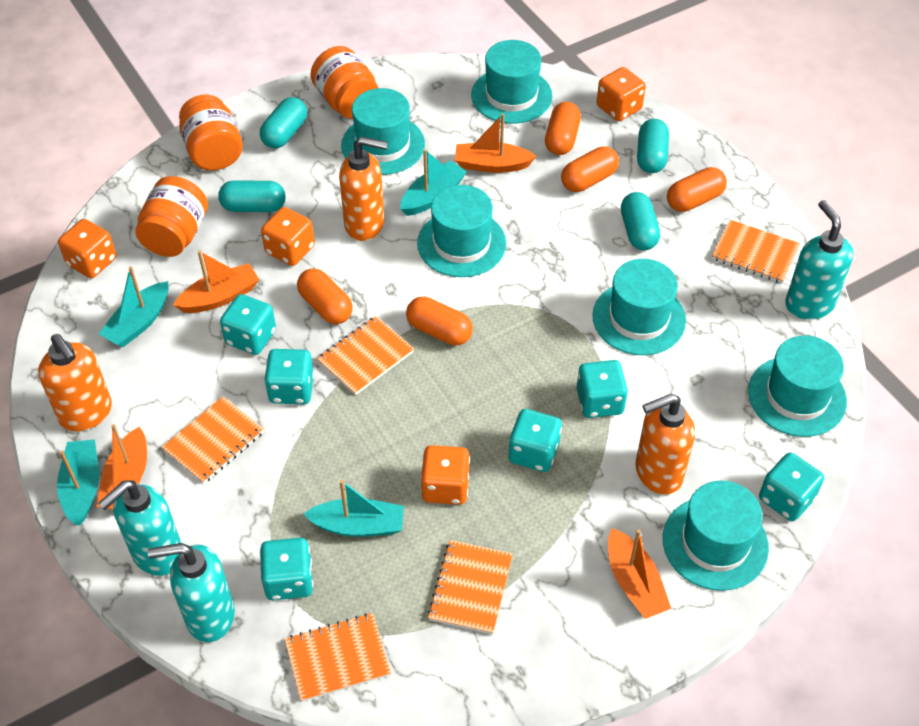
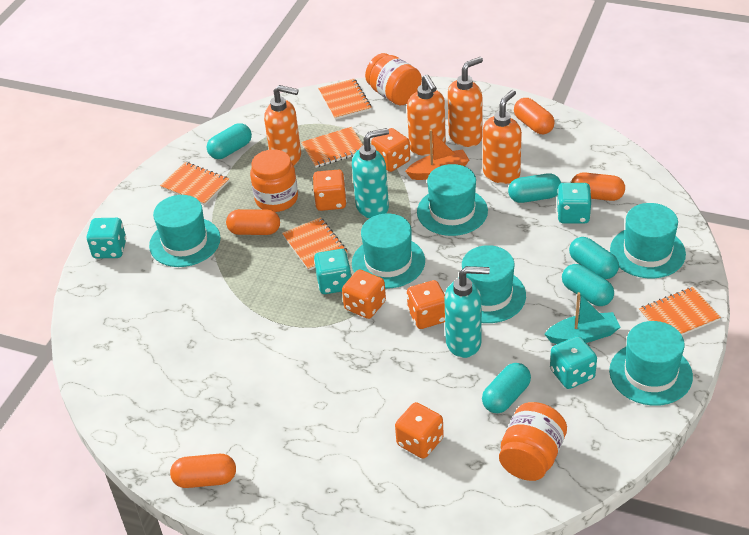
orange boat: [96,424,147,509] [173,251,260,313] [455,113,537,173] [608,528,671,619] = 4 -> [405,129,470,180] = 1
orange capsule: [297,268,353,324] [406,297,473,346] [545,102,581,155] [561,146,619,192] [667,167,727,212] = 5 -> [170,454,236,488] [226,209,280,235] [514,98,555,134] [571,172,625,201] = 4
orange dice: [58,219,116,278] [261,207,315,266] [421,445,470,505] [597,67,646,121] = 4 -> [313,170,347,211] [342,270,386,319] [371,128,410,172] [395,402,444,459] [407,280,445,329] = 5
orange soap dispenser: [38,334,112,432] [339,136,388,241] [636,394,695,495] = 3 -> [264,85,301,166] [407,74,446,155] [448,57,483,147] [483,90,522,184] = 4
turquoise boat: [57,439,99,526] [98,266,169,347] [303,480,404,537] [400,149,467,216] = 4 -> [544,292,620,344] = 1
turquoise capsule: [218,180,286,212] [260,97,307,148] [621,192,660,250] [637,119,669,173] = 4 -> [207,123,252,159] [482,363,531,413] [508,173,561,203] [562,264,614,306] [569,237,619,279] = 5
turquoise dice: [220,294,276,355] [260,538,313,600] [264,349,314,404] [508,409,562,472] [577,360,628,418] [759,452,824,521] = 6 -> [87,218,126,258] [314,249,351,294] [550,336,597,389] [557,183,591,224] = 4
turquoise soap dispenser: [98,480,181,576] [148,543,235,642] [785,200,853,320] = 3 -> [352,128,389,218] [445,266,490,358] = 2

